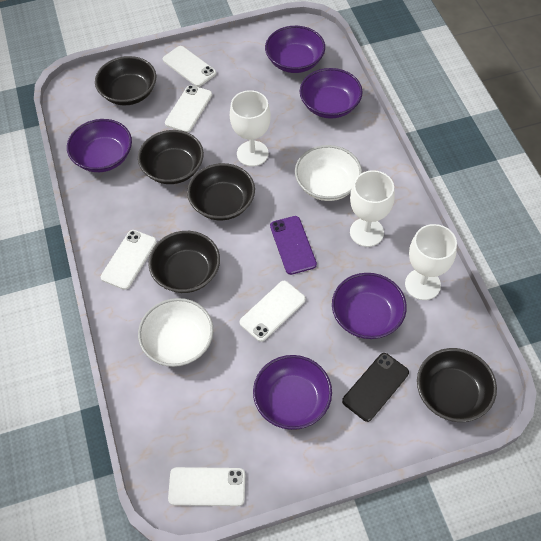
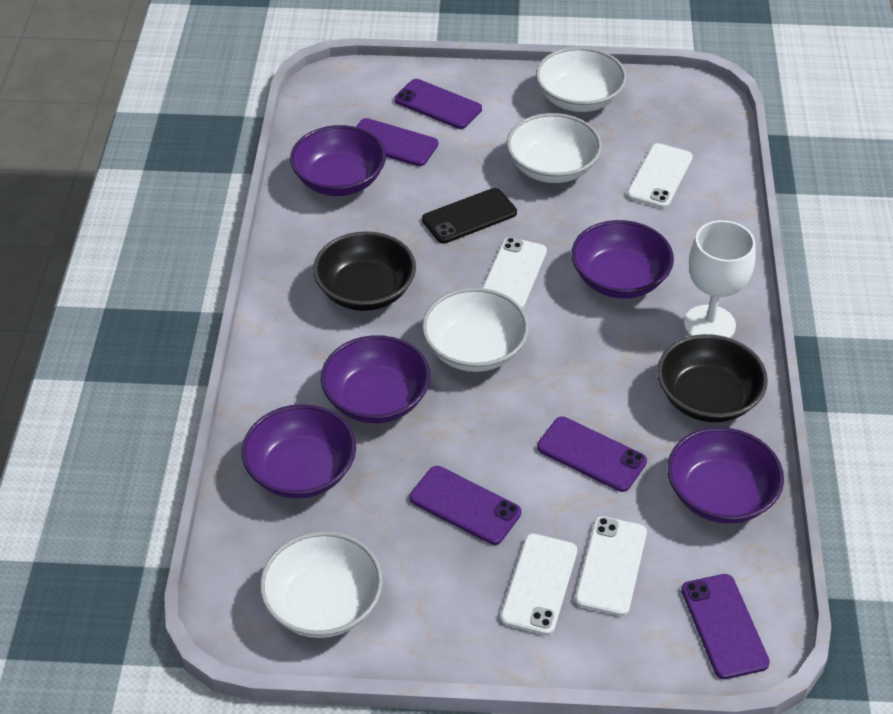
black bowl: [95,56,156,105] [138,130,204,184] [148,231,220,293] [187,163,255,220] [417,348,497,422] = 5 -> [313,231,416,311] [657,334,768,422] = 2
purple phone: [270,216,317,275] = 1 -> [356,118,438,166] [394,79,482,129] [410,466,521,545] [537,416,647,492] [681,574,770,679] = 5
white bowl: [138,298,214,367] [295,145,362,201] = 2 -> [260,531,383,638] [422,288,529,372] [507,113,602,183] [536,47,627,112] = 4
white goblet: [230,90,271,167] [350,170,395,247] [405,224,457,300] = 3 -> [684,220,756,338] = 1
white phone: [101,230,157,290] [163,46,216,87] [165,85,212,132] [168,467,245,506] [239,281,306,342] = 5 -> [482,237,547,309] [500,534,577,635] [575,516,647,616] [627,143,693,208] = 4

